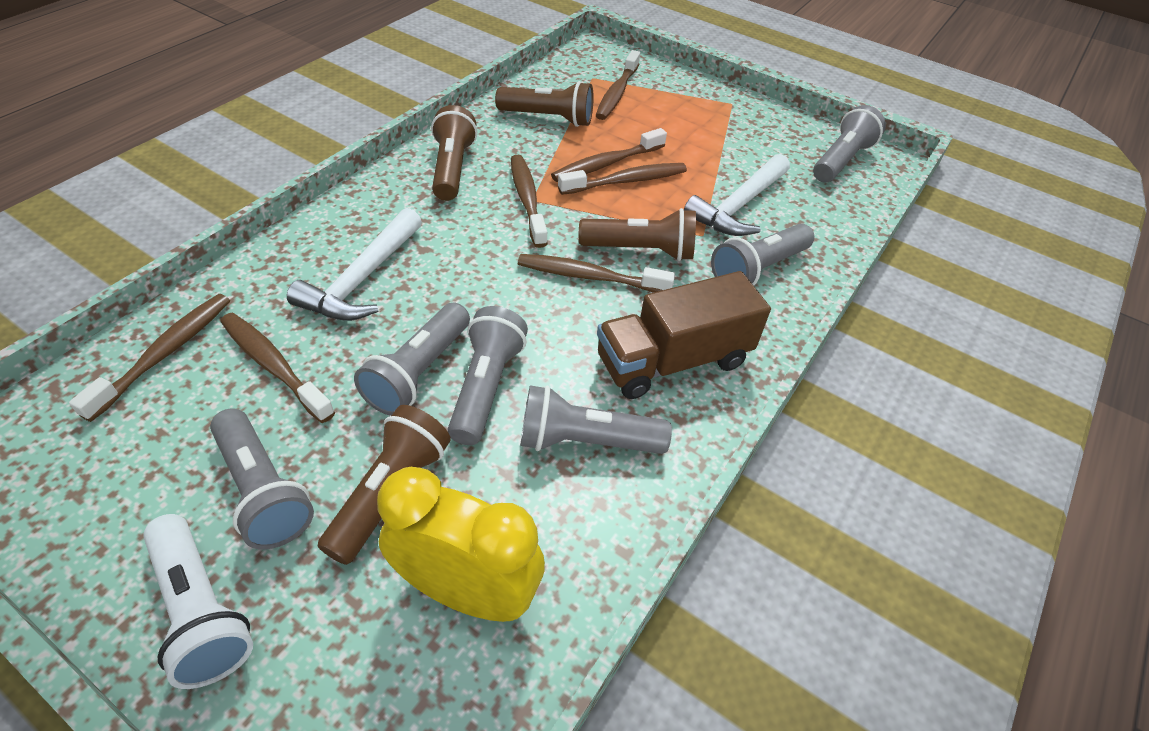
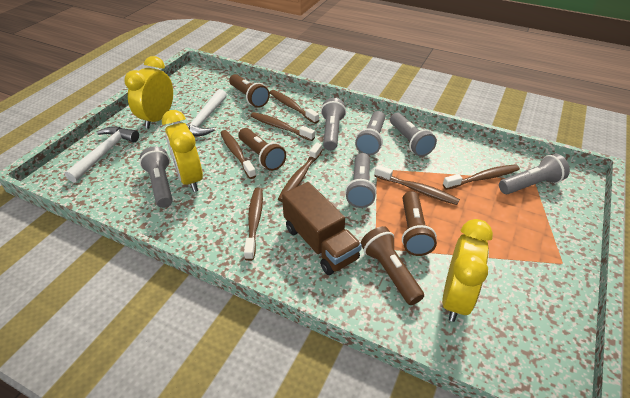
white flashlight: [143,514,253,689] = 1 -> none = 0
yellow clock: [377,467,545,622] = 1 -> [124,56,173,129] [162,110,203,192] [442,219,493,322] = 3

